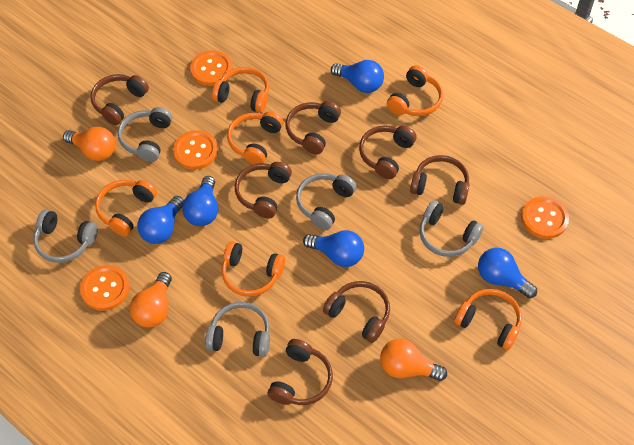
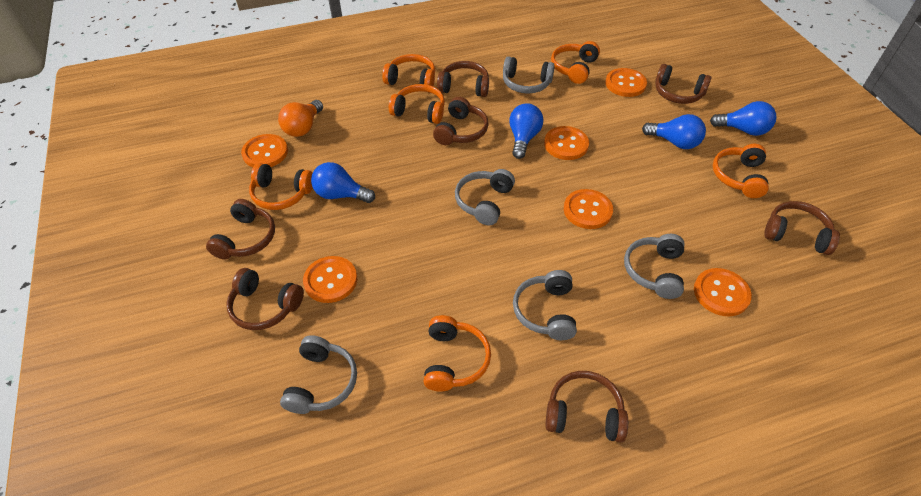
blue light bulb: [137,196,184,244] [182,176,218,226] [303,230,364,267] [331,60,384,93] [478,248,537,298] = 5 -> [311,162,375,203] [509,103,544,159] [642,114,706,149] [710,101,776,136] = 4
orange button: [80,265,130,311] [173,131,218,170] [190,50,233,86] [521,196,569,239] = 4 -> [241,134,288,167] [303,256,357,303] [544,126,589,160] [564,189,613,229] [605,68,647,97] [694,268,752,316] = 6
orange light bulb: [63,127,115,161] [130,272,172,328] [380,339,447,381] = 3 -> [278,100,323,137] = 1

